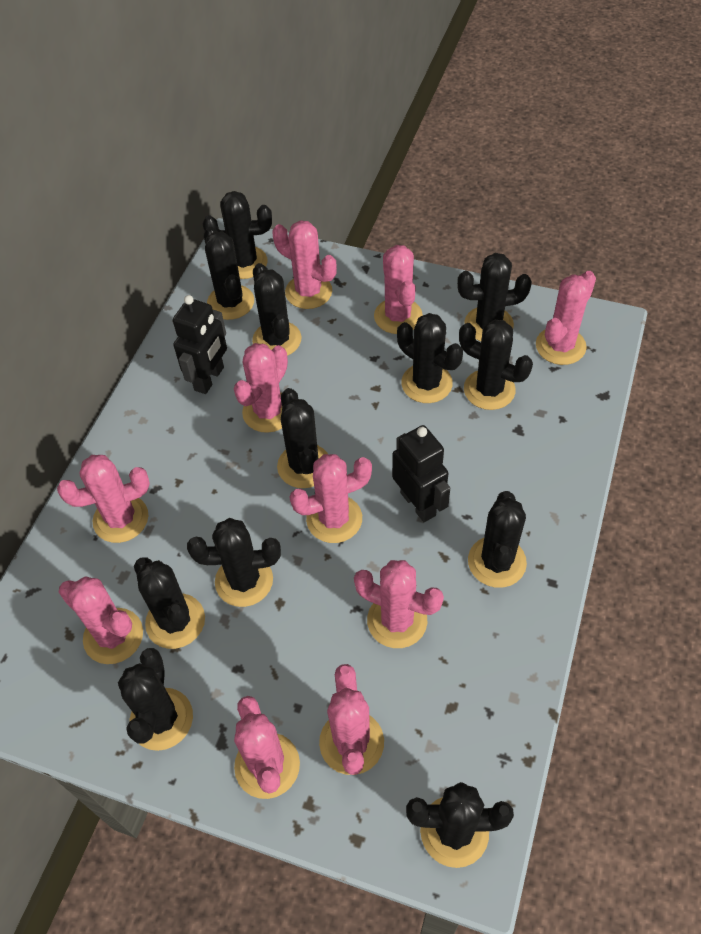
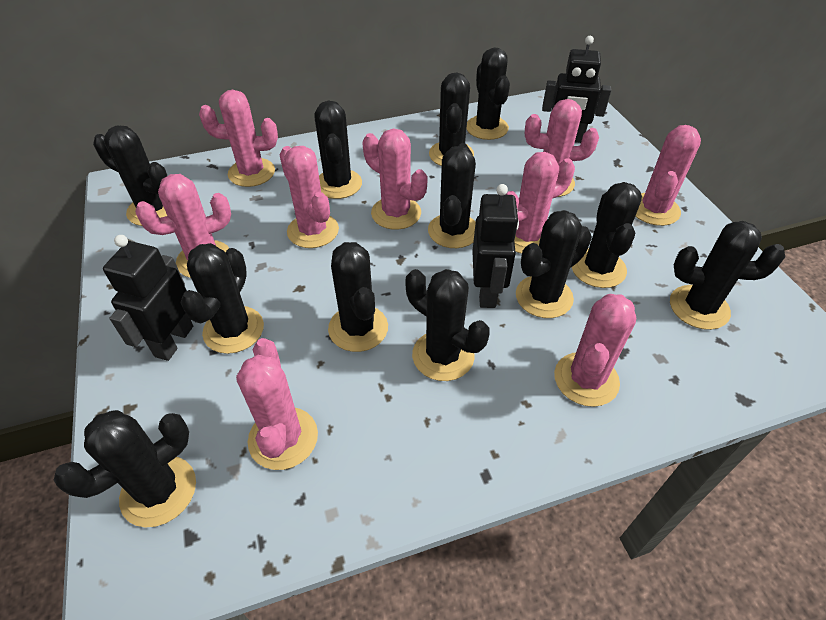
black robot: [173,295,227,394] [392,425,450,522] = 2 -> [103,235,193,361] [472,184,519,308] [542,36,611,143] = 3
pink cactus: [57,455,150,543] [59,576,143,664] [234,343,288,433] [234,696,300,799] [272,220,337,309] [290,454,372,543] [319,664,384,775] [354,560,444,648] [374,245,423,334] [536,271,596,365] = 10 -> [135,174,231,278] [199,90,278,187] [236,338,318,470] [279,146,339,248] [362,128,428,230] [505,152,575,254] [525,99,599,197] [554,294,636,407] [636,125,701,226] = 9

